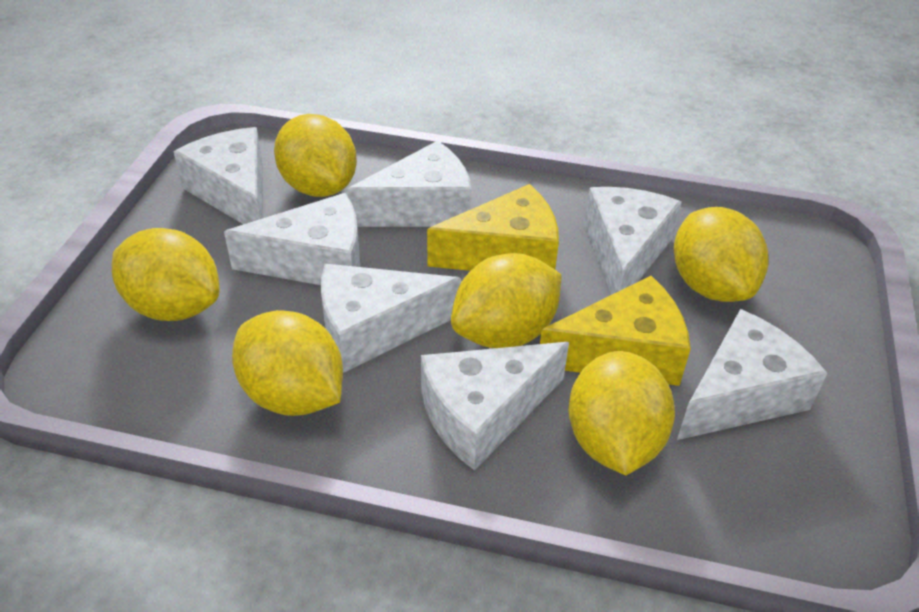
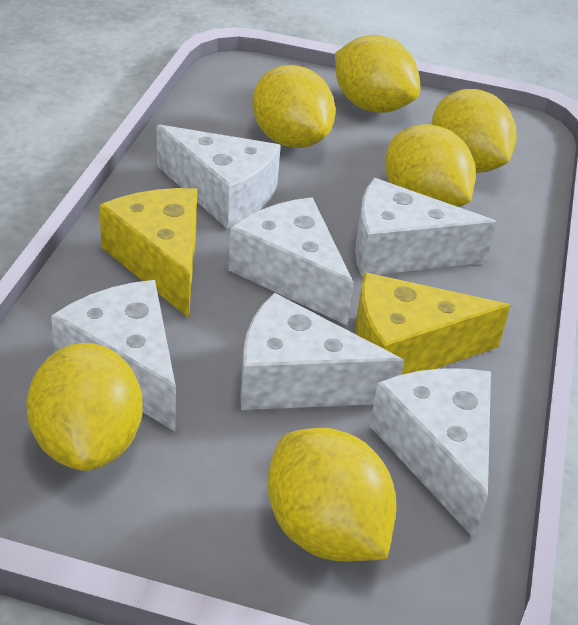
white cheese: [173,127,263,224] [224,193,360,285] [321,264,461,373] [346,141,472,227] [421,342,569,471] [584,187,682,295] [677,309,827,440] = 7 -> [51,280,176,431] [157,124,281,229] [228,197,354,325] [240,293,404,410] [355,178,497,276] [370,368,491,538] = 6

